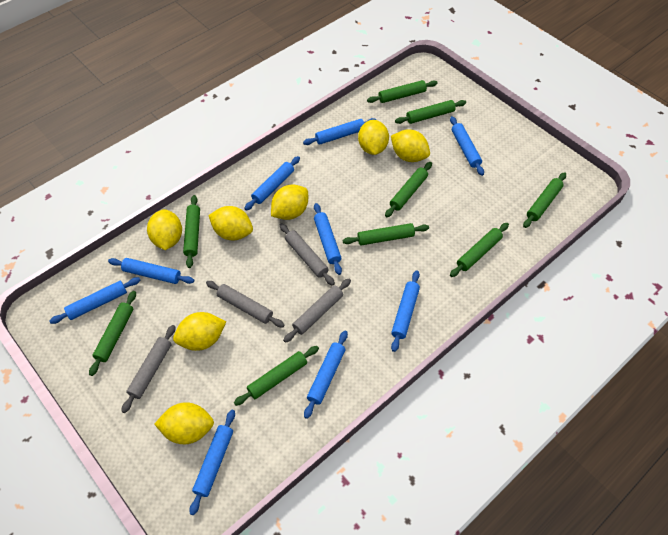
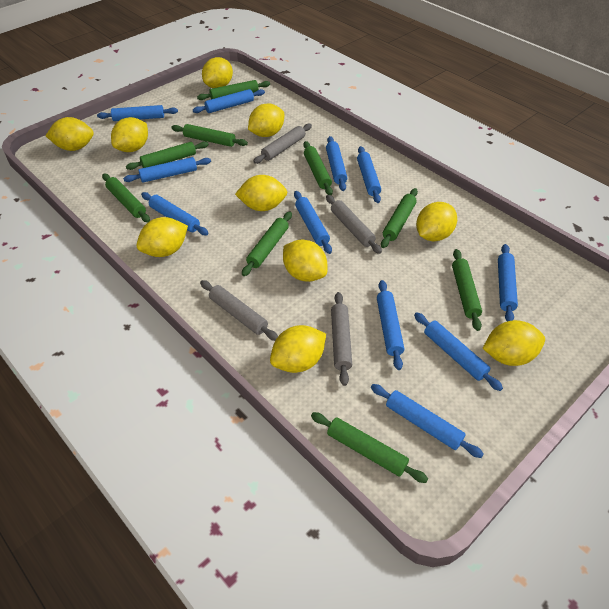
blue rolling pin: [49,277,140,324] [108,258,194,284] [189,410,235,515] [244,156,300,211] [303,118,376,145] [304,331,348,419] [314,203,342,275] [391,270,420,352] [450,116,484,176] = 9 -> [97,105,178,121] [123,157,211,183] [141,192,209,235] [193,89,265,113] [294,191,332,254] [326,136,347,191] [357,146,381,203] [371,384,484,458] [377,280,404,370] [414,312,503,391] [498,244,518,322] = 11
yellow lemon: [147,209,182,250] [154,402,214,444] [173,312,226,351] [208,206,253,240] [271,185,308,220] [358,120,389,155] [391,130,430,162] = 7 -> [46,117,94,151] [111,117,148,152] [136,217,188,257] [202,57,233,88] [235,175,287,211] [248,104,284,137] [270,325,326,373] [283,239,327,282] [416,202,457,241] [483,320,545,366] = 10

